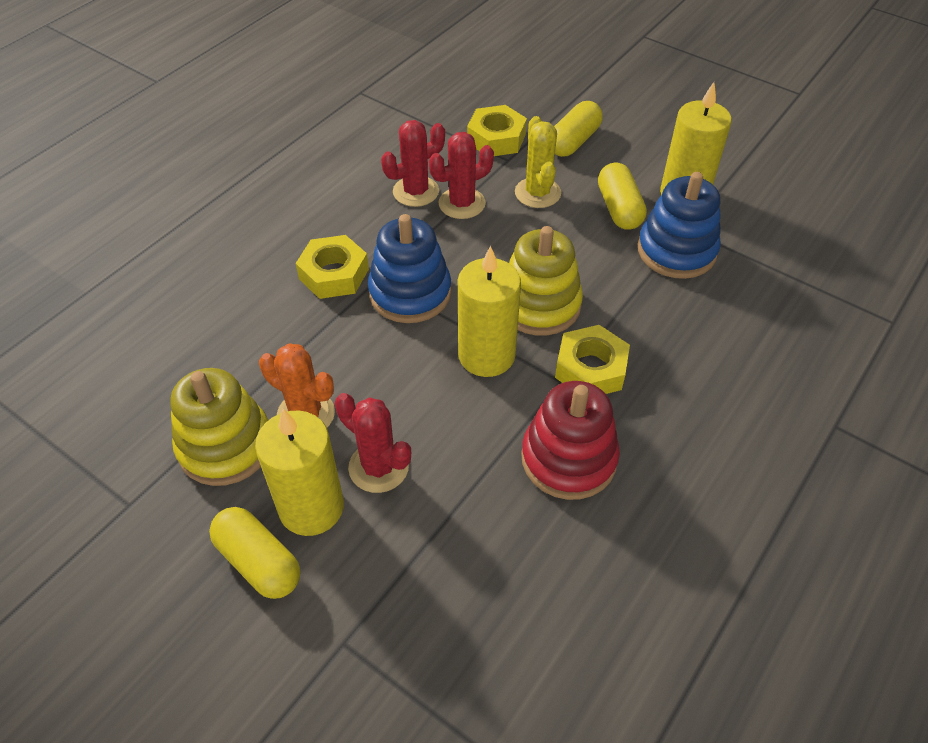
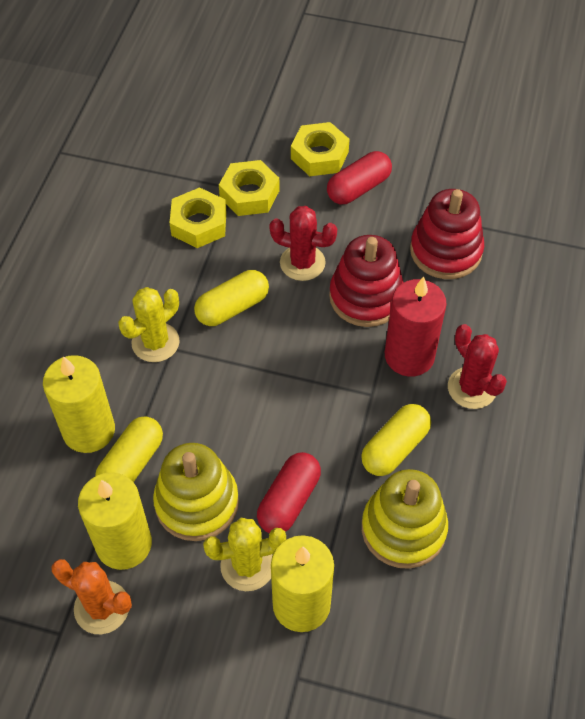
blue stacking toy: [368,214,451,323] [638,172,721,279] = 2 -> none = 0
red cactus: [335,393,411,493] [381,120,445,207] [429,132,494,219] = 3 -> [269,206,337,281] [448,324,507,409] = 2
red candle: none = 0 -> [385,277,447,377] = 1
red capsule: none = 0 -> [257,452,321,533] [327,151,392,204] = 2
red stacking toy: [521,381,620,500] = 1 -> [329,235,404,327] [410,189,484,279] = 2
yellow cactus: [515,116,561,208] = 1 -> [118,287,180,362] [203,518,286,591] = 2

